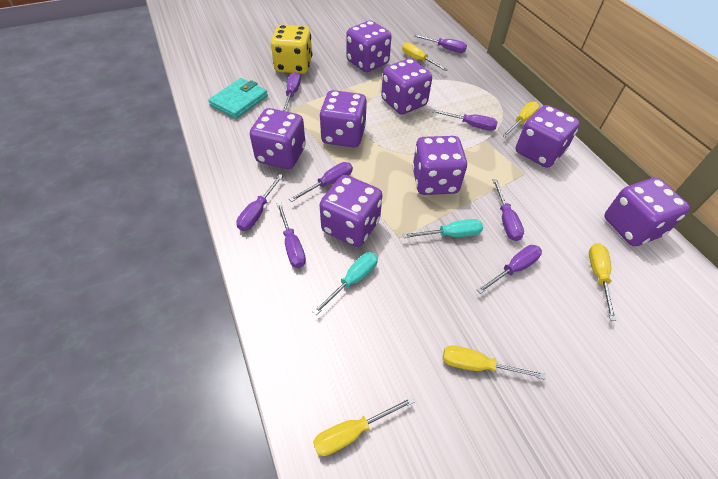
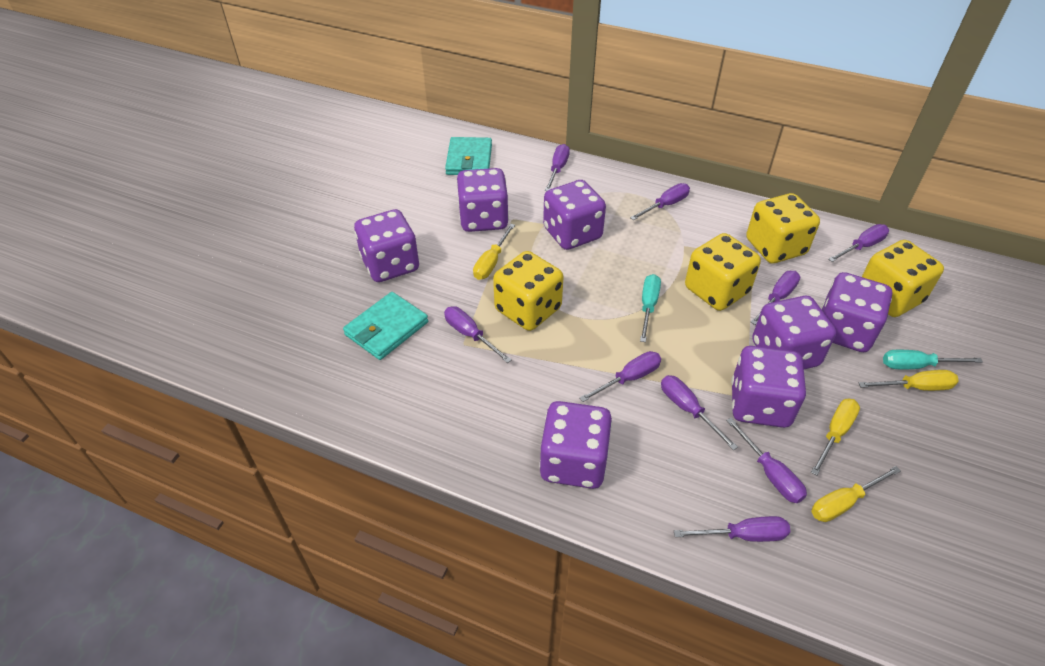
purple dice: [250,108,306,169] [319,90,367,148] [319,175,382,247] [346,21,391,72] [381,58,432,115] [412,136,467,195] [516,105,580,168] [604,178,690,246] = 8 -> [354,209,419,282] [456,168,509,232] [539,401,612,489] [543,180,606,250] [731,346,806,428] [752,296,836,369] [822,272,892,352] = 7
purple screwdriver: [236,174,284,231] [277,203,306,268] [282,72,301,111] [289,162,353,202] [414,34,467,53] [432,109,498,131] [477,245,542,294] [493,179,524,241] = 8 -> [444,306,512,363] [545,144,570,191] [580,351,661,402] [630,183,690,220] [661,375,738,450] [674,516,790,542] [726,418,807,503] [750,271,800,325] [828,224,889,262] = 9
turquoise wallet: [208,78,268,119] = 1 -> [343,292,428,360] [445,137,492,175] = 2
yellow dice: [271,25,312,74] = 1 -> [493,251,564,331] [685,233,761,311] [746,193,820,264] [862,240,944,317] = 4
yellow screwdriver: [313,397,414,456] [402,42,448,71] [443,345,545,380] [502,101,540,137] [589,243,616,321] = 5 -> [473,224,515,280] [811,399,860,476] [811,466,901,522] [859,370,959,391] = 4

